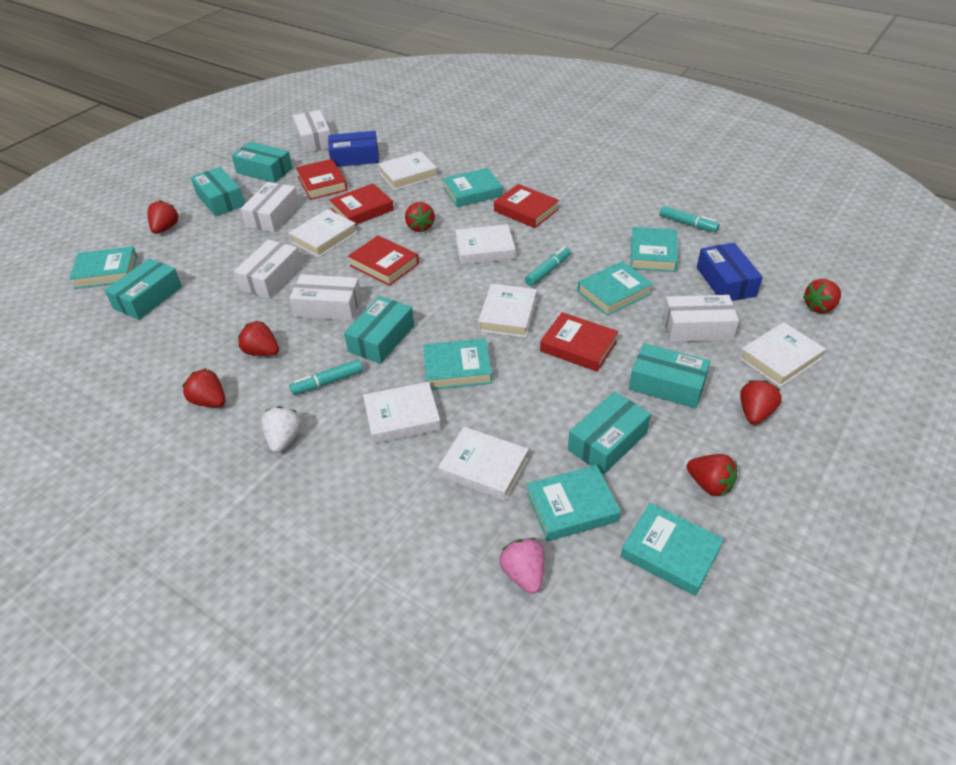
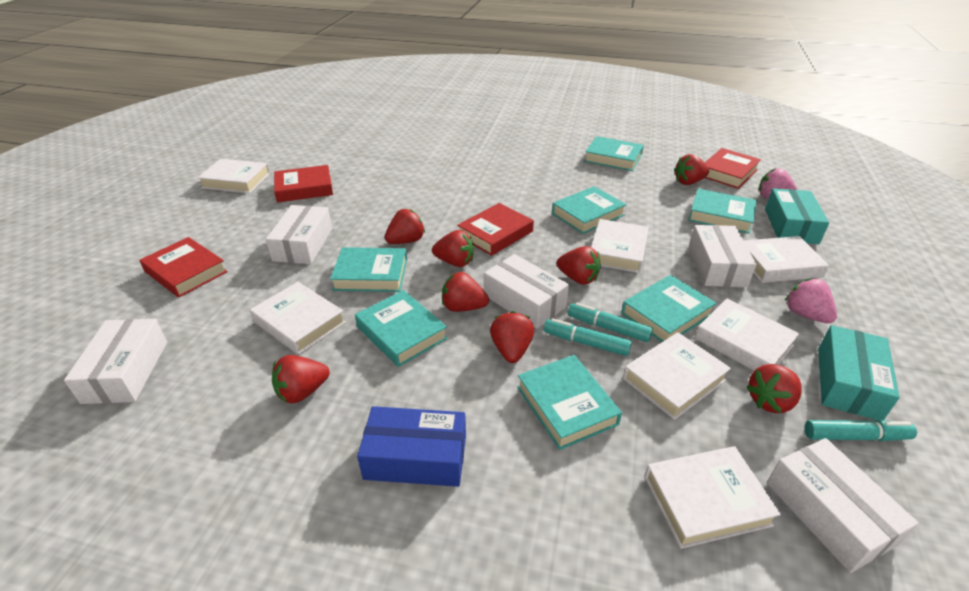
blue box: [328,131,379,167] [697,243,763,301] = 2 -> [357,406,466,487] = 1
pink strawberry: [499,538,545,594] = 1 -> [759,168,798,199] [785,278,837,323] = 2
red book: [296,159,348,200] [329,183,394,225] [348,235,419,286] [494,184,559,228] [540,312,619,372] = 5 -> [139,237,228,298] [274,165,333,202] [457,203,534,256] [705,148,761,189] = 4
red strawberry: [148,200,179,234] [182,368,225,407] [238,320,279,356] [405,202,435,232] [687,454,737,496] [740,380,782,425] [803,279,841,313] = 7 -> [272,355,330,403] [385,209,425,244] [432,230,474,267] [442,272,489,312] [490,311,534,363] [557,246,601,285] [674,154,709,185] [746,364,802,413] = 8
turquoise box: [104,258,182,320] [191,167,245,216] [232,142,293,183] [344,296,414,364] [568,392,651,474] [629,343,710,409] = 6 -> [765,188,829,244] [818,325,900,420] = 2
white strawberry: [261,406,302,453] = 1 -> none = 0

